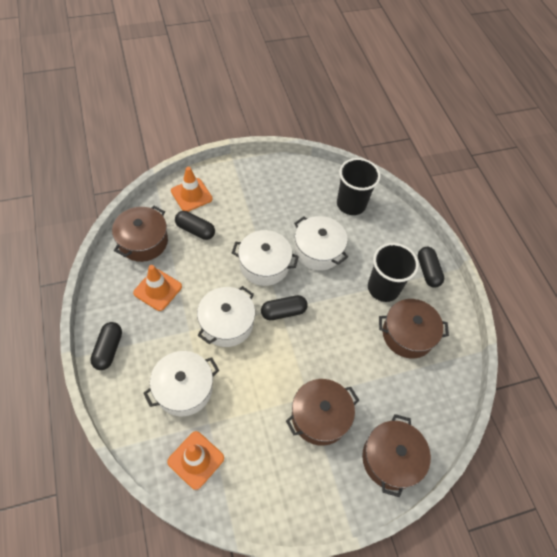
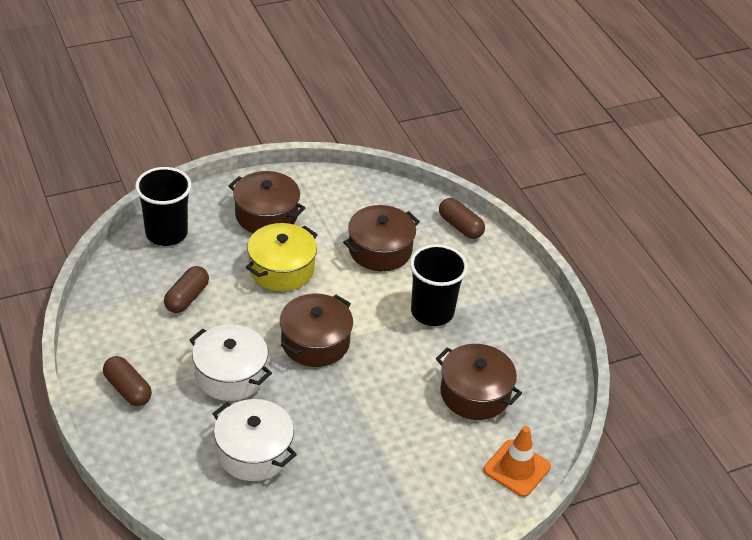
black capsule: [90,322,122,370] [175,211,215,240] [261,295,308,320] [418,247,444,287] = 4 -> none = 0
brown capsule: none = 0 -> [103,356,152,406] [164,266,209,313] [439,198,485,239] = 3
orange traffic cone: [133,265,182,311] [167,431,224,490] [171,167,213,212] = 3 -> [484,426,551,497] = 1
white pot: [144,351,219,416] [197,286,255,347] [232,230,299,286] [294,216,348,270] = 4 -> [190,325,272,401] [212,399,297,481] = 2
yellow pot: none = 0 -> [246,223,318,291] = 1

